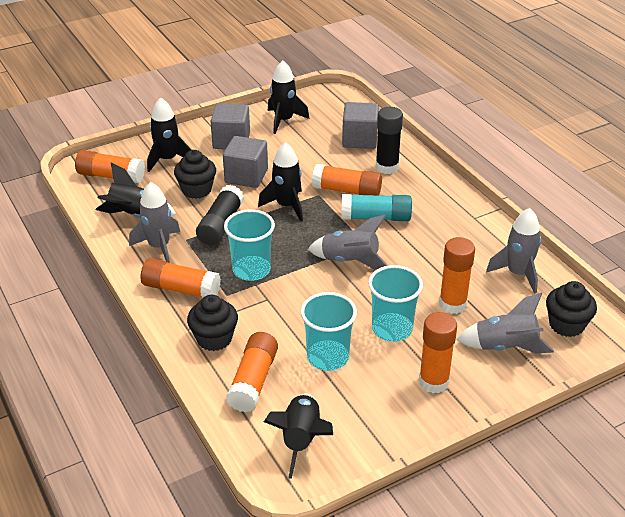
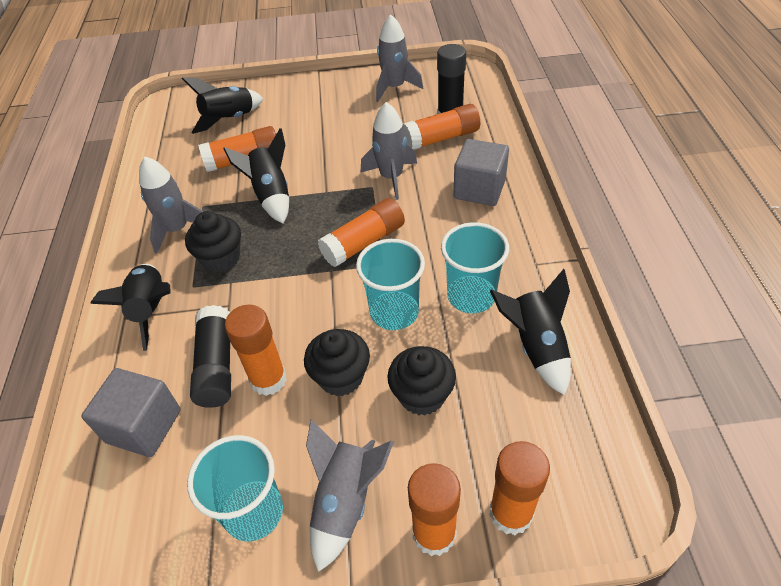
black rocket: [96,162,177,218] [147,98,192,172] [258,142,303,221] [264,393,333,479] [268,60,309,134] = 5 -> [90,264,171,351] [182,77,264,134] [223,128,289,223] [490,269,571,396] = 4
grey cube: [210,103,250,149] [223,136,268,188] [342,102,379,149] = 3 -> [81,368,181,457] [454,139,509,206] = 2
turquoise glue stick: [341,194,412,221] = 1 -> none = 0

